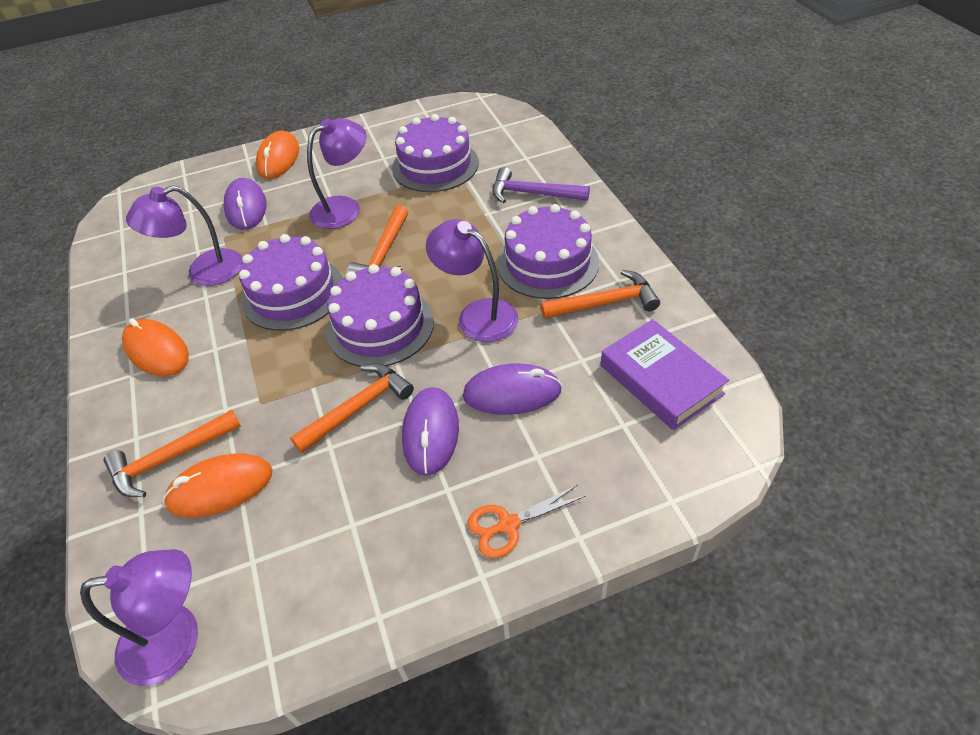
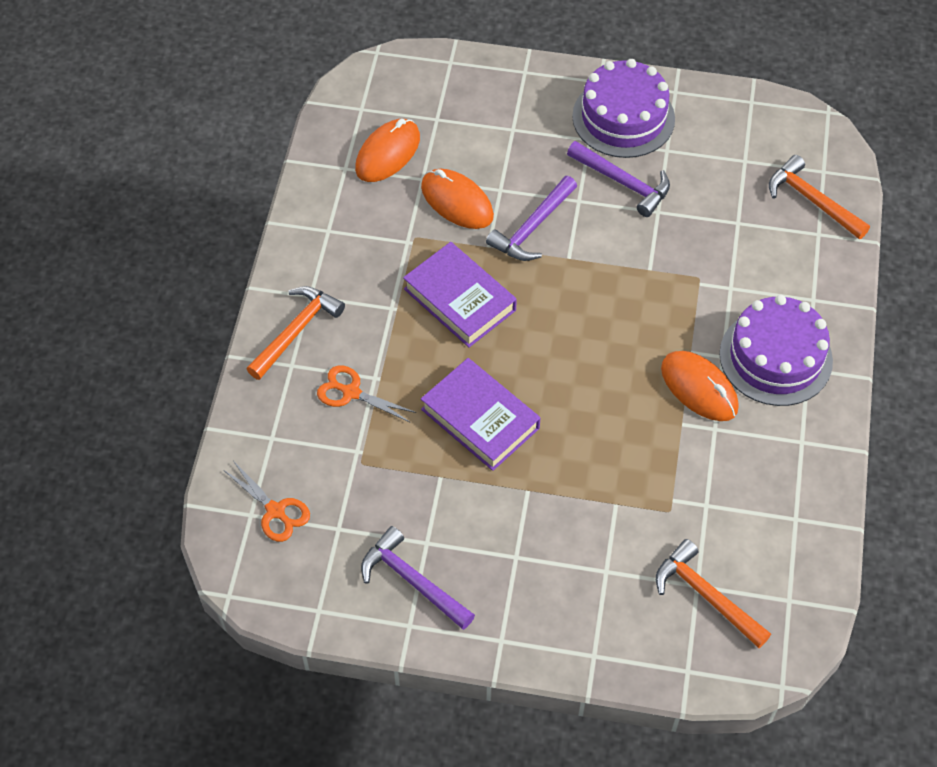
orange hammer: [103,410,241,497] [290,363,414,453] [347,205,408,273] [540,270,660,319] = 4 -> [247,286,345,380] [656,539,771,648] [769,155,870,239] = 3
orange scissors: [468,485,585,558] = 1 -> [223,462,310,542] [317,365,417,423] = 2
purple book: [601,319,729,430] = 1 -> [403,242,517,347] [421,358,540,471] = 2
purple cake: [239,234,342,331] [326,264,434,367] [392,114,479,192] [497,204,599,299] = 4 -> [572,59,675,158] [720,295,833,406] = 2
purple hammer: [493,167,590,203] = 1 -> [361,526,475,630] [486,176,577,261] [567,141,670,217] = 3
purple lamp: [80,549,198,686] [126,185,243,286] [307,118,366,229] [426,219,518,342] = 4 -> none = 0
purple mouse: [223,178,267,230] [402,387,459,476] [463,363,562,415] = 3 -> none = 0

